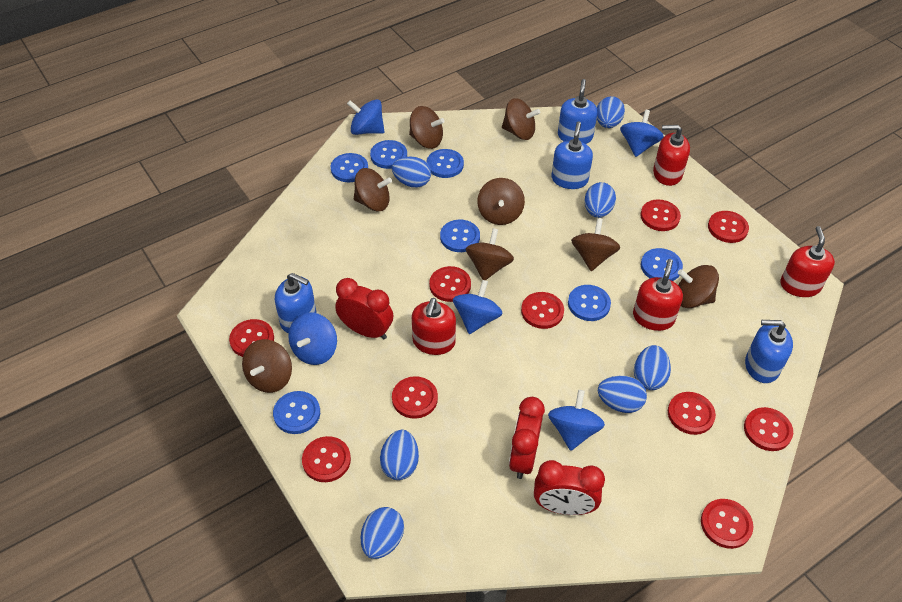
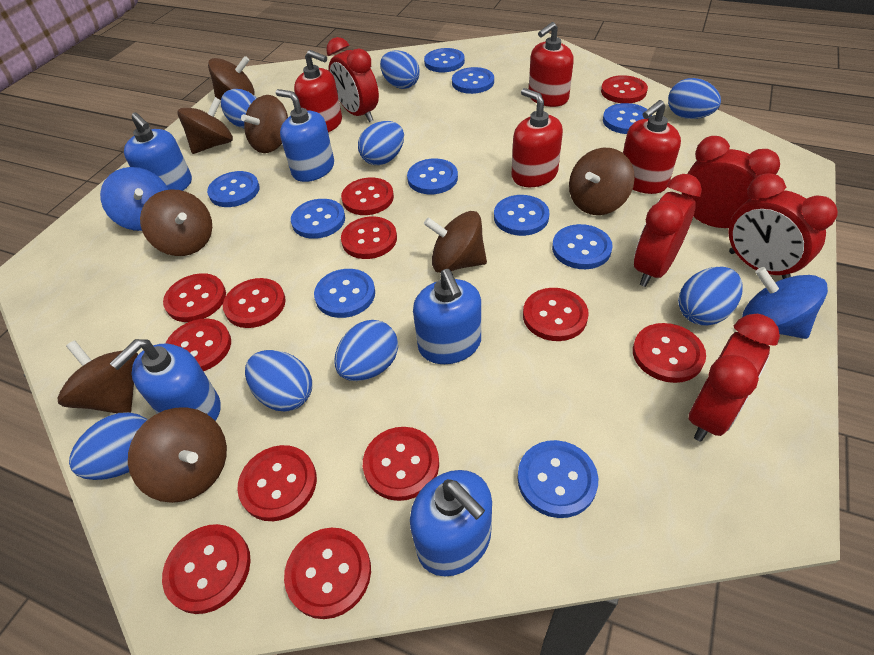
blue button: [273,391,320,434] [331,153,368,182] [370,140,407,169] [427,149,464,178] [440,220,480,252] [568,285,611,321] [641,248,683,281] = 7 -> [207,171,260,207] [291,199,345,239] [314,269,375,318] [407,158,458,194] [424,48,465,72] [452,67,494,94] [494,195,549,236] [517,440,598,518] [552,224,613,269] [603,103,652,134] = 10
blue egg: [361,507,404,559] [380,430,419,480] [392,156,431,188] [585,182,616,218] [597,96,625,128] [598,376,647,413] [634,345,671,390] = 7 -> [69,412,147,480] [221,89,257,128] [245,350,312,411] [334,320,398,381] [358,121,404,165] [380,51,419,89] [668,78,721,119] [678,267,743,326] = 8
blue soap dispenser: [275,273,316,333] [551,121,593,189] [558,79,598,144] [745,320,793,383] = 4 -> [110,339,221,421] [124,112,192,191] [276,89,334,182] [410,470,492,576] [413,269,481,364] = 5
blue spinning top: [288,312,337,365] [347,99,385,135] [453,280,503,334] [548,390,605,451] [620,110,664,157] = 5 -> [100,167,169,231] [742,267,828,339] = 2
red button: [229,319,274,357] [302,436,351,482] [392,376,438,419] [429,266,471,302] [521,292,564,329] [641,199,681,231] [668,392,716,435] [701,499,753,549] [708,211,749,243] [744,407,793,451] = 10 -> [162,524,251,614] [163,273,226,322] [165,318,231,371] [223,278,286,328] [237,445,317,521] [284,528,371,619] [341,177,394,215] [341,216,397,259] [363,427,439,501] [523,288,589,341] [601,75,648,103] [633,323,706,383] = 12
red clock: [335,278,393,339] [509,397,545,479] [534,460,605,515] = 3 -> [326,37,379,122] [634,174,702,287] [682,136,780,228] [689,314,780,441] [728,173,838,279] = 5

